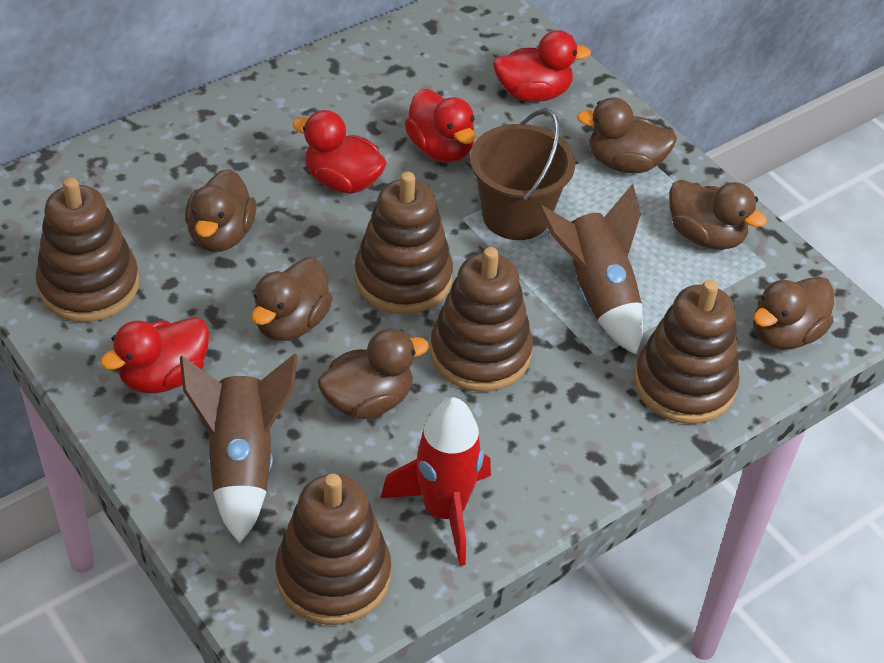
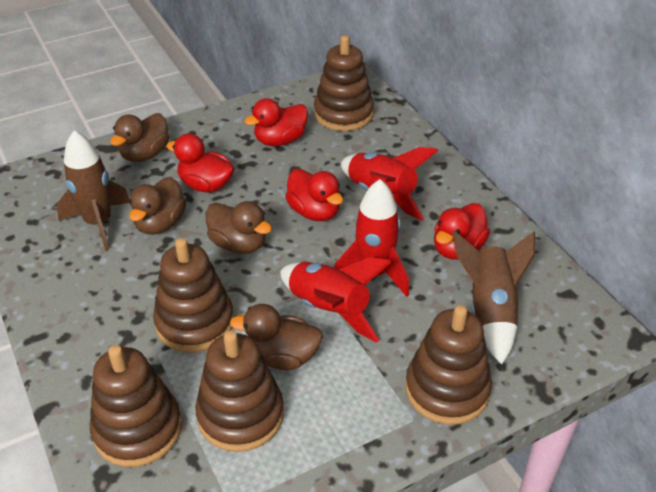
brown bucket: [470,109,575,240] = 1 -> none = 0
brown duck: [185,169,256,252] [251,258,333,341] [318,329,429,419] [577,97,677,173] [669,179,767,250] [753,276,834,350] = 6 -> [110,113,169,162] [129,177,186,235] [206,201,272,254] [230,304,323,370] = 4
red rocket: [380,397,491,566] = 1 -> [280,257,391,343] [334,179,409,297] [341,147,438,221] = 3

